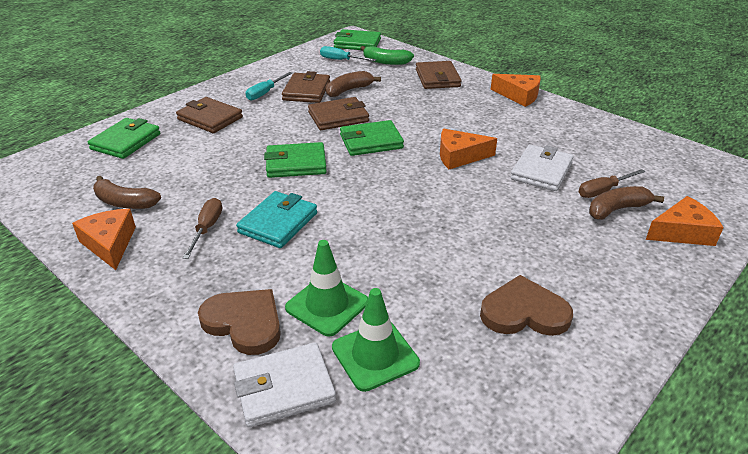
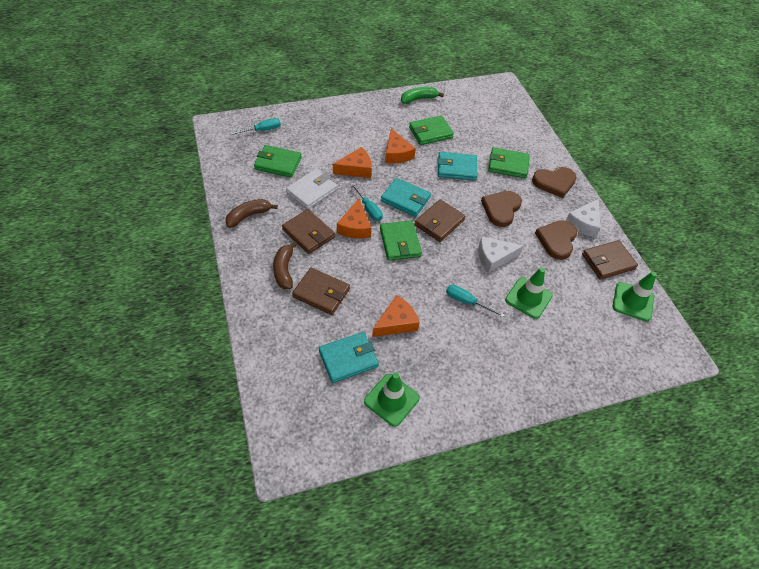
brown banana: [93,176,161,209] [326,71,381,97] [589,186,664,220] = 3 -> [225,199,278,228] [273,242,297,289] = 2
brown heart: [198,289,281,355] [480,275,573,336] = 2 -> [481,191,522,227] [532,167,577,198] [535,220,577,260] = 3
brown screwdriver: [183,198,222,259] [579,169,646,198] = 2 -> none = 0
green traffic cone: [285,240,368,337] [332,288,420,392] = 2 -> [364,373,420,427] [505,267,553,319] [613,272,657,321] = 3
turquoise screwdriver: [246,72,292,100] [320,46,376,61] = 2 -> [230,118,281,135] [350,183,383,221] [446,285,505,317] = 3
turquoise wallet: [236,191,317,248] = 1 -> [319,332,379,383] [381,178,431,217] [438,152,477,181] = 3
white cheese: none = 0 -> [478,237,523,273] [566,199,601,237] = 2
white wallet: [233,343,336,427] [510,144,573,191] = 2 -> [286,169,337,209] = 1

